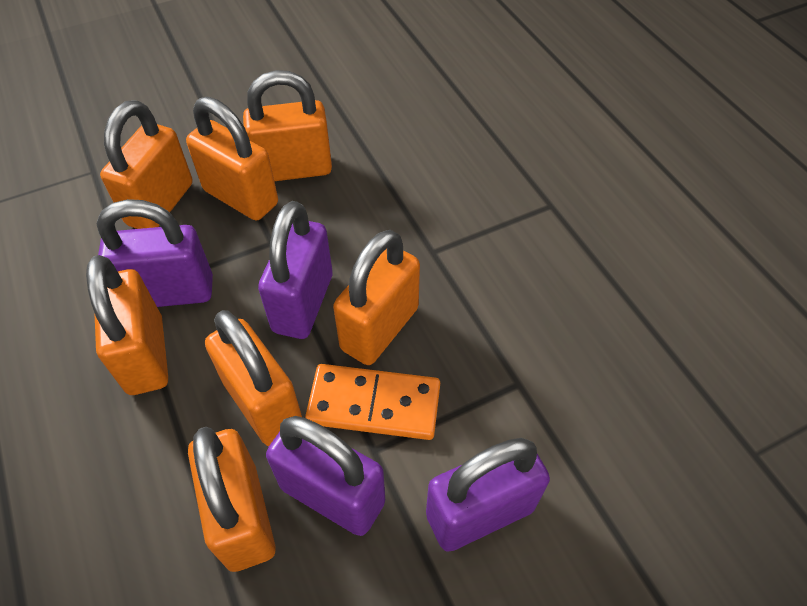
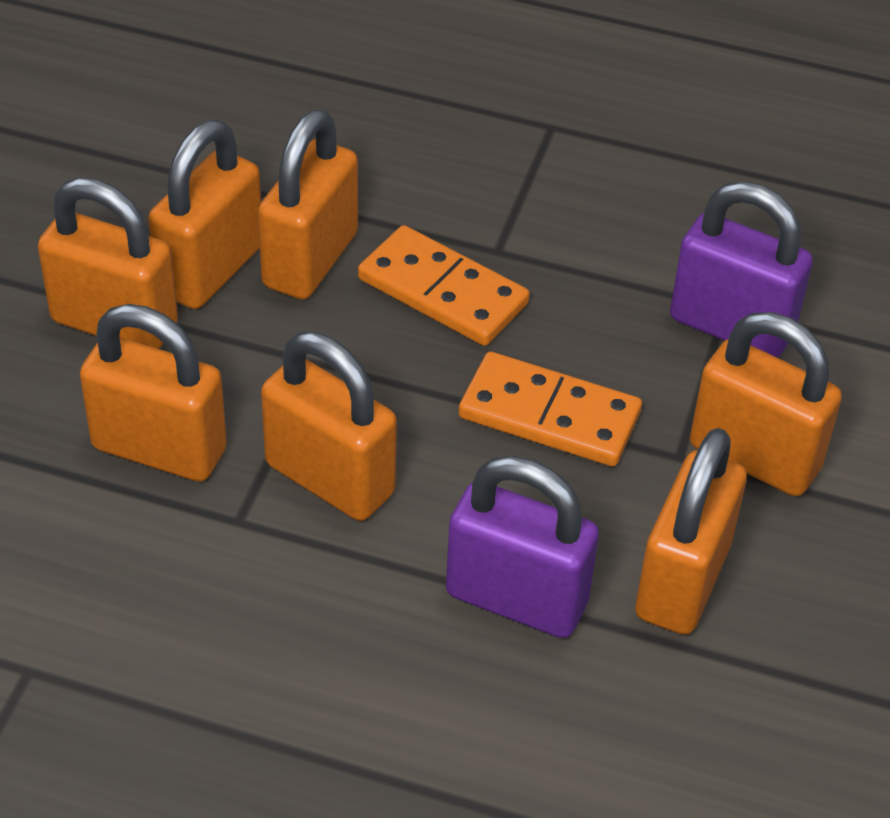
orange domino: [305,364,440,440] = 1 -> [358,225,530,346] [459,352,642,466] = 2
purple padlock: [97,199,213,307] [258,201,333,339] [266,416,385,536] [426,438,550,552] = 4 -> [446,456,599,638] [670,181,813,358] = 2

